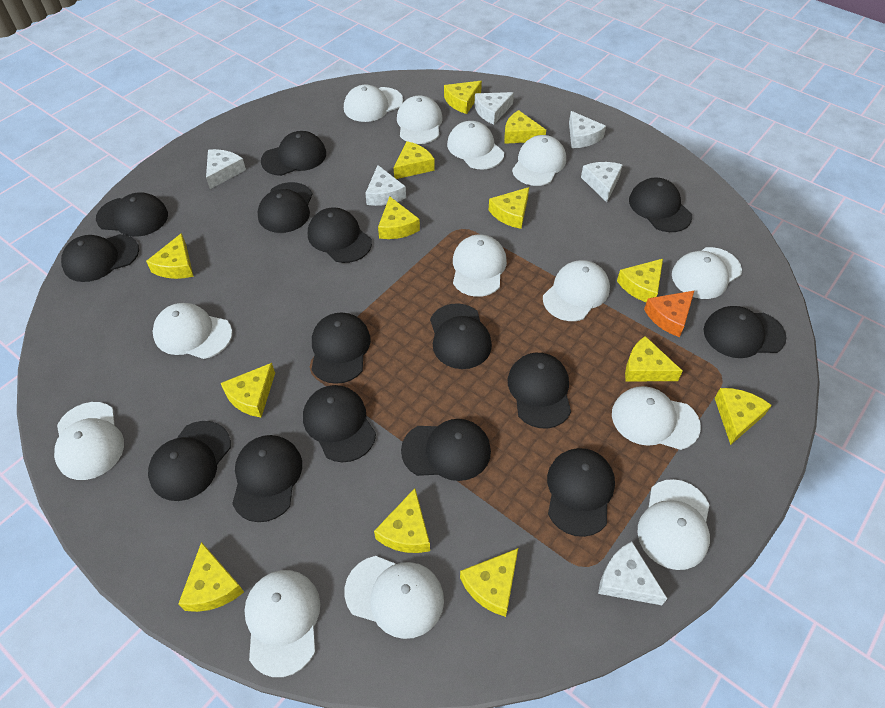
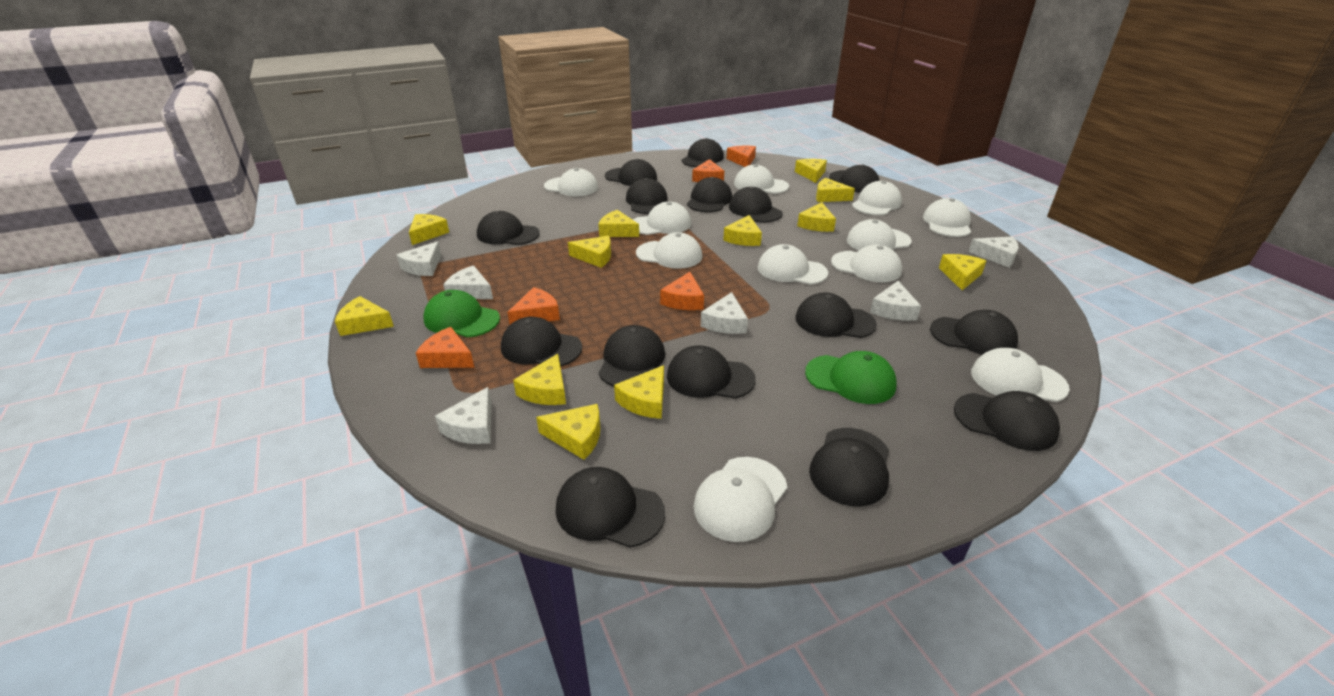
green cap: none = 0 -> [423,290,500,338] [805,351,897,404] = 2
orange cheese: [644,290,695,337] = 1 -> [416,327,474,368] [507,287,560,324] [660,272,704,310] [692,159,724,182] [727,146,756,167] = 5
white cap: [54,402,124,480] [153,303,232,359] [244,570,320,677] [344,85,403,122] [345,556,444,639] [397,95,443,144] [447,121,504,170] [453,235,507,297] [512,135,566,186] [543,260,610,321] [612,386,701,450] [637,479,710,570] [672,247,742,299] = 13 -> [544,168,598,196] [633,202,692,235] [636,232,703,269] [694,457,787,542] [734,164,789,194] [757,244,828,285] [831,245,902,282] [847,219,912,251] [852,181,902,215] [923,198,971,237] [971,348,1070,402] = 11
yellow cheese: [146,233,194,279] [178,542,244,612] [221,363,275,417] [374,488,430,553] [378,196,420,239] [394,141,435,179] [444,81,482,114] [460,548,518,617] [489,187,529,229] [504,110,546,144] [617,259,663,302] [625,336,683,381] [715,388,772,445] = 13 -> [335,296,394,336] [409,214,449,245] [513,354,566,405] [536,404,600,460] [568,236,611,268] [598,210,639,237] [614,365,664,419] [723,215,762,246] [795,159,827,183] [797,202,836,232] [816,178,855,202] [939,254,987,290] = 12

